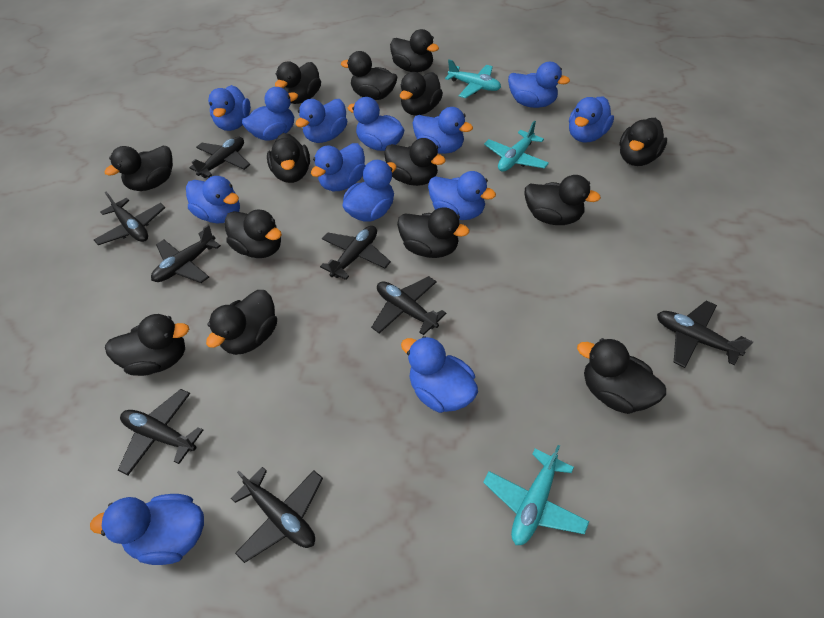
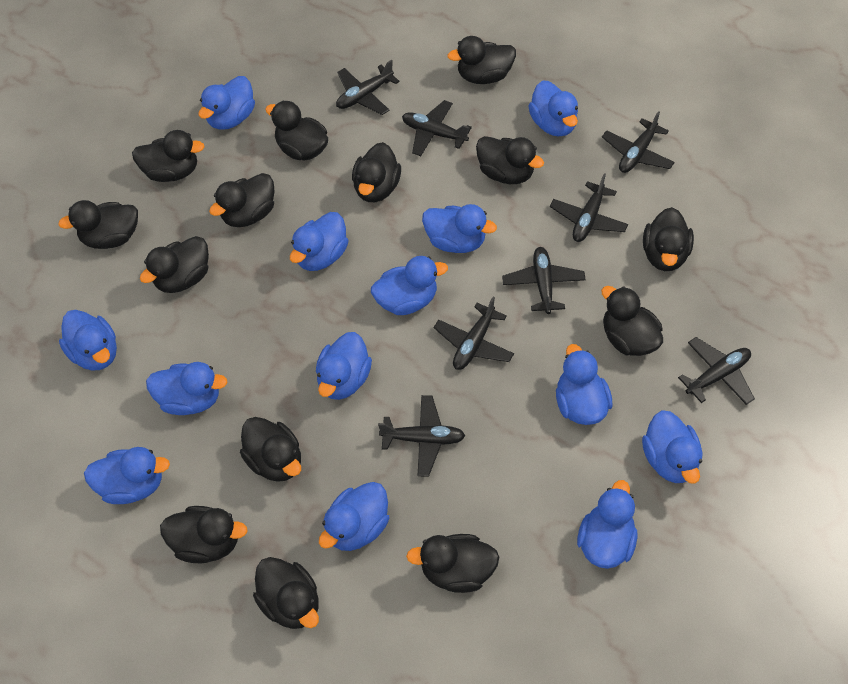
turquoise plane: [445,60,501,98] [483,445,590,545] [484,121,549,172] = 3 -> none = 0

